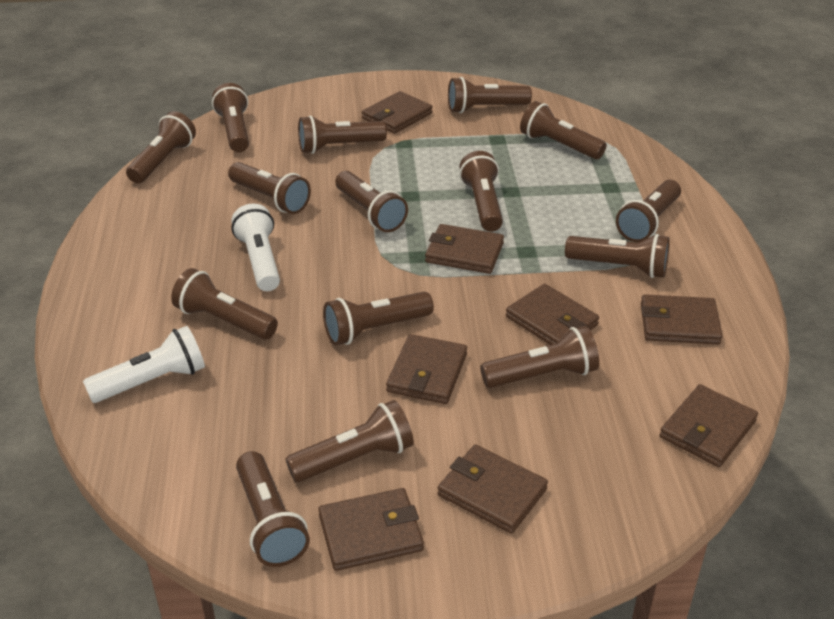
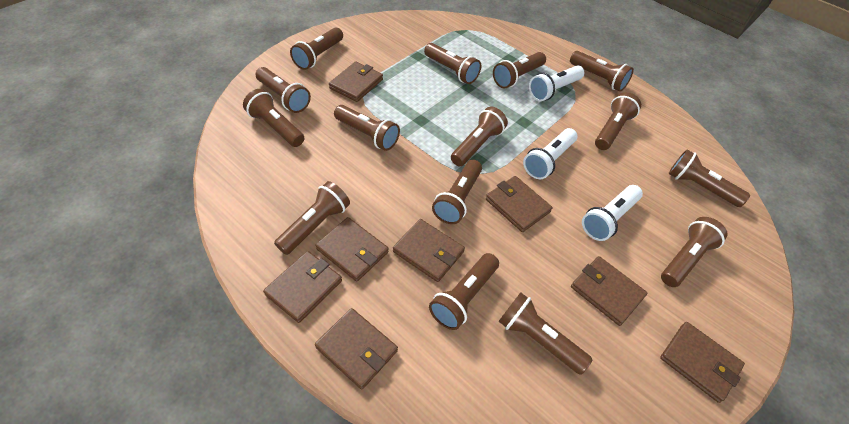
white flashlight: [83,326,205,403] [231,204,280,291] = 2 -> [523,128,577,179] [529,65,584,101] [582,185,643,241] = 3

